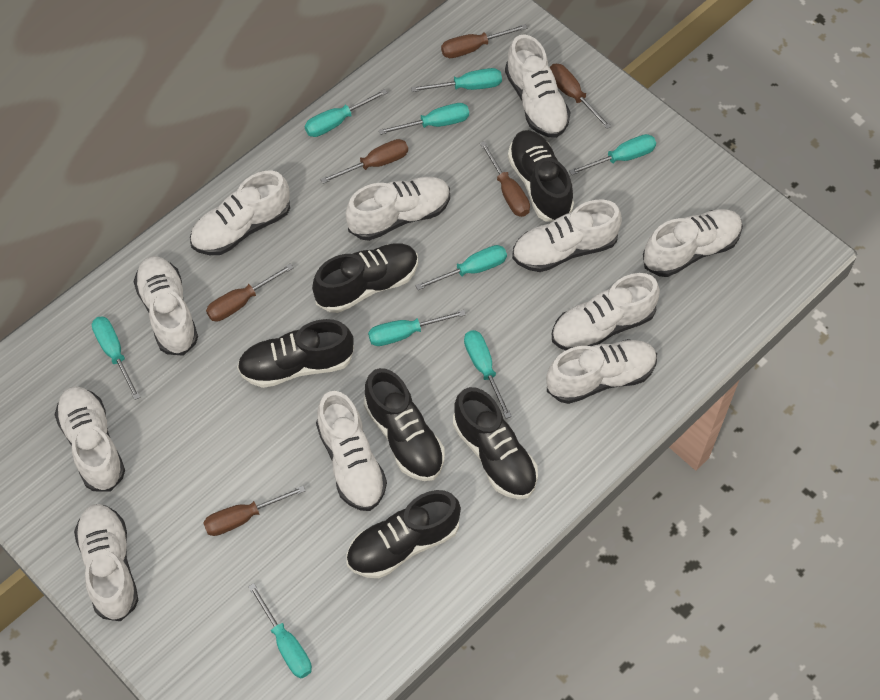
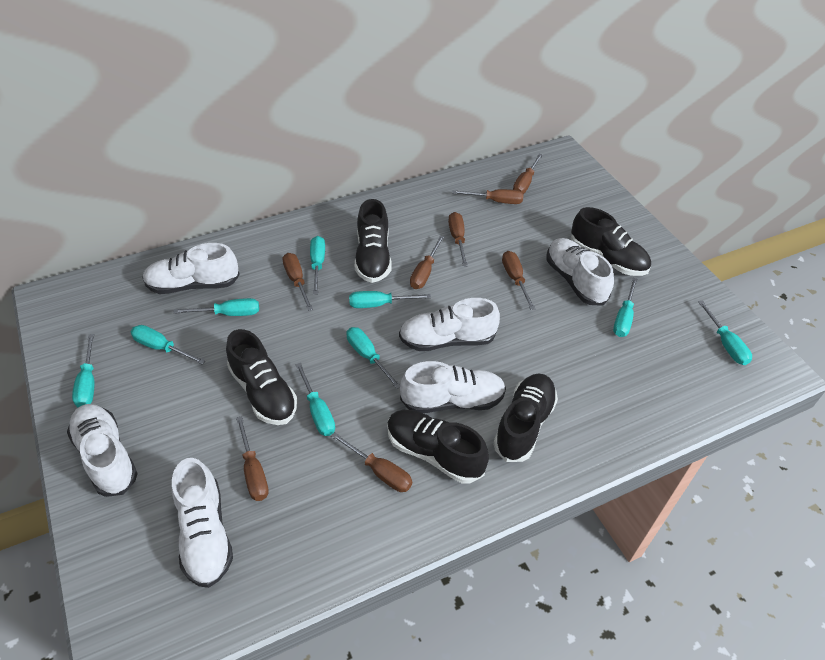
black shoe: [237,319,354,388] [312,243,418,313] [346,490,461,578] [364,368,445,481] [453,387,538,499] [508,130,574,222] = 6 -> [226,329,297,425] [355,199,392,283] [387,410,489,484] [493,373,558,462] [571,207,651,276] = 5
brown screwdriver: [203,486,306,536] [206,264,294,321] [320,139,408,184] [441,24,527,58] [480,141,530,217] [549,64,611,129] = 6 -> [236,416,269,501] [282,253,313,311] [331,432,412,492] [410,236,444,289] [448,212,468,267] [452,189,523,204] [502,251,535,310] [513,154,543,194] = 8
white shoe: [55,386,125,492] [74,504,138,621] [133,256,198,356] [190,171,290,255] [316,391,387,511] [345,177,450,241] [505,34,571,138] [512,200,622,272] [546,339,657,404] [552,273,660,350] [643,209,743,277] = 11 -> [67,404,138,497] [142,243,240,294] [172,458,233,588] [399,298,500,351] [400,361,506,413] [546,238,614,305] = 6

